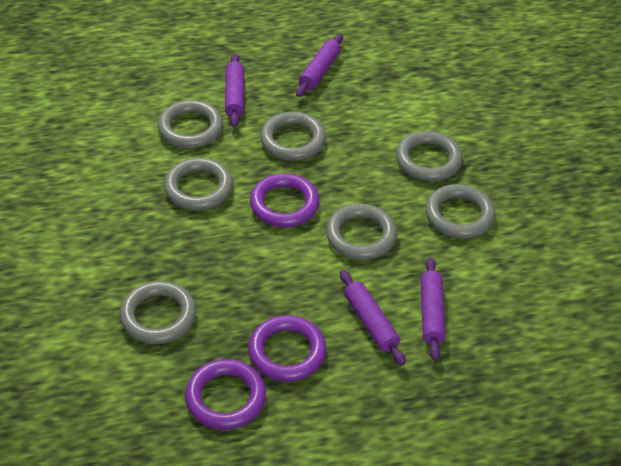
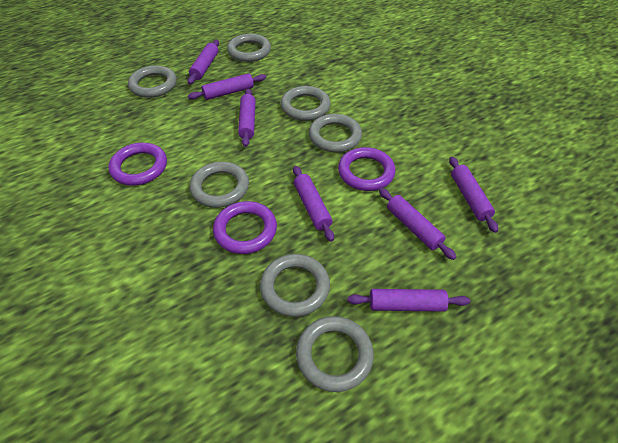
purple rolling pin: [225,53,244,127] [296,34,343,97] [340,270,406,365] [420,257,446,360] = 4 -> [188,40,219,84] [188,73,266,100] [238,89,256,147] [293,166,334,242] [347,289,470,312] [379,188,456,260] [449,157,498,233] = 7

